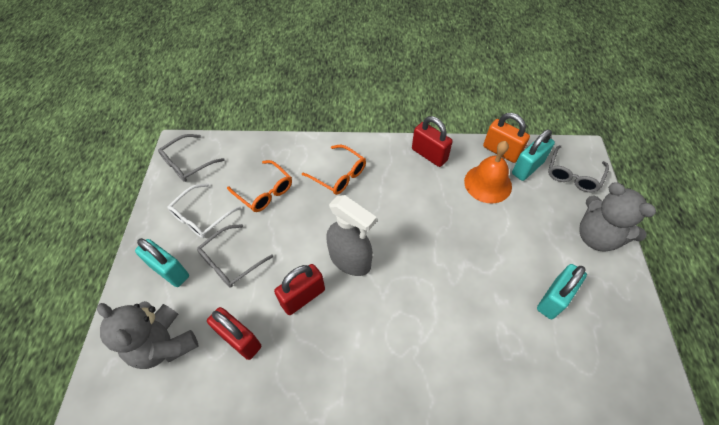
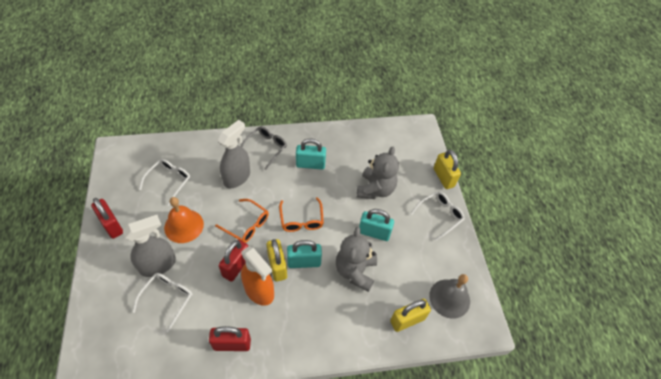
grey bell: none = 0 -> [429,274,470,319] = 1
grey glasses: [158,134,225,182] [197,224,273,288] [548,145,609,193] = 3 -> [241,126,287,170] = 1
grey spray bottle: [326,195,377,276] = 1 -> [123,215,176,277] [218,120,250,188] = 2
orange padlock: [483,113,530,163] = 1 -> none = 0
orange spray bottle: none = 0 -> [241,246,274,306] = 1
white glasses: [167,183,241,238] = 1 -> [133,273,193,332] [139,159,191,206] [410,191,465,241] = 3
yellow padlock: none = 0 -> [266,239,287,282] [390,299,431,332] [434,150,461,189] = 3

